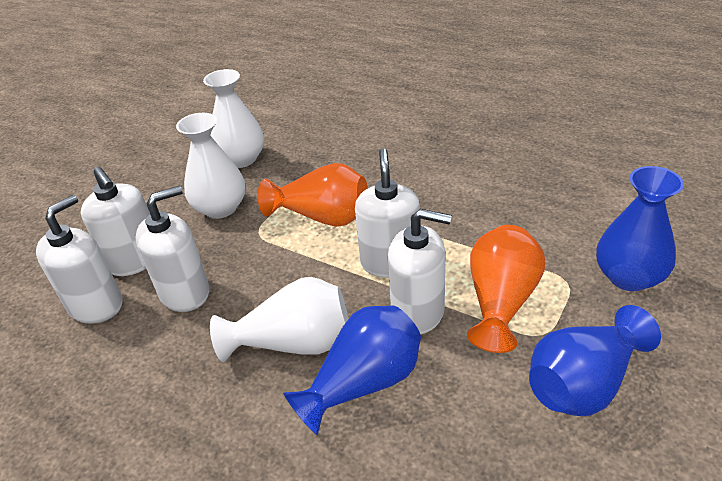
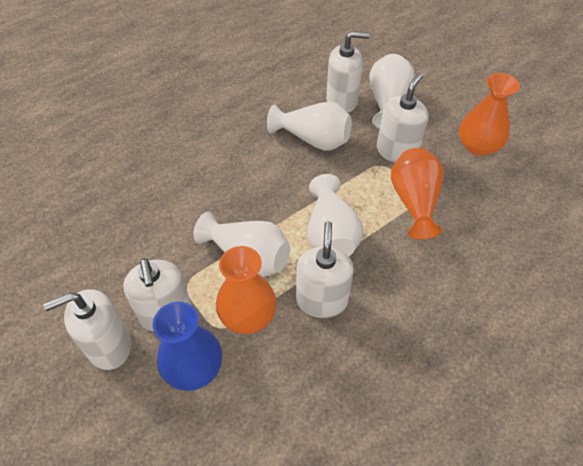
blue vase: [283,305,421,435] [529,305,661,416] [596,166,684,291] = 3 -> [153,302,222,391] = 1
orange vase: [258,163,368,227] [467,225,545,353] = 2 -> [216,246,277,334] [391,148,444,240] [459,73,520,156] = 3
white vase: [176,113,246,219] [203,69,264,168] [210,277,348,362] = 3 -> [193,212,290,277] [267,102,352,151] [307,174,363,257] [369,54,415,129] = 4

